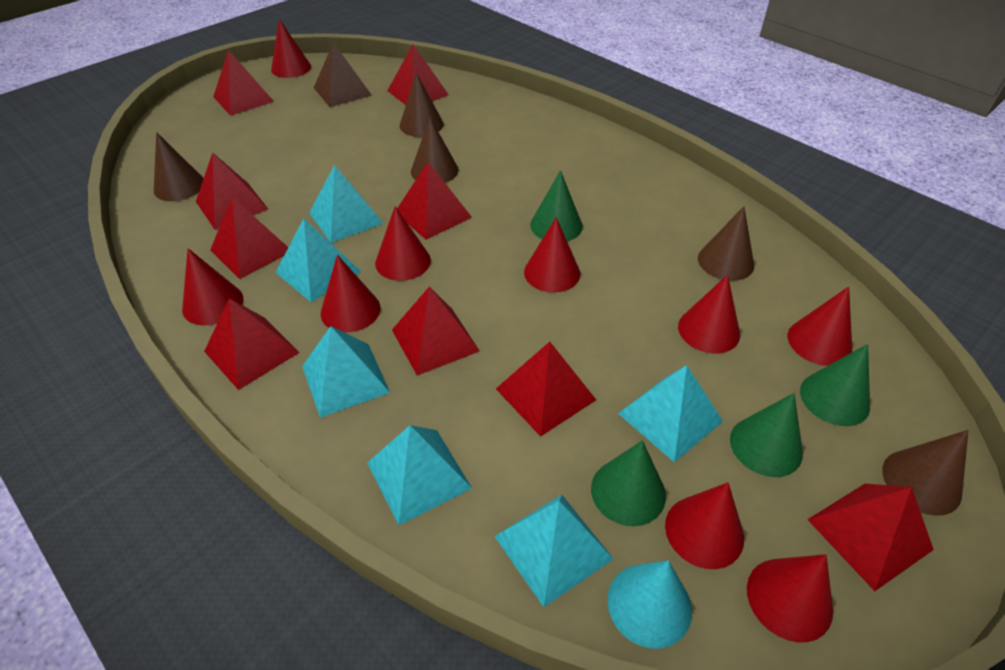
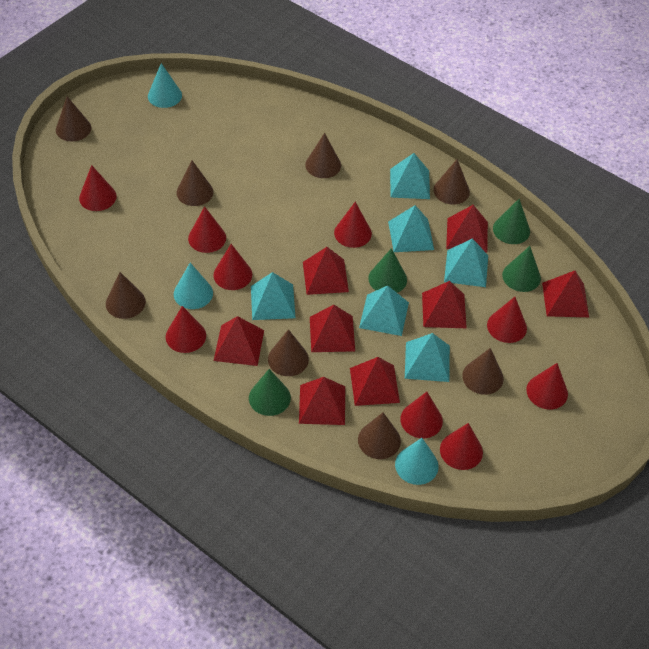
brown cone: [154,132,204,201] [400,73,444,137] [411,117,459,183] [698,206,754,281] [882,430,969,516] = 5 -> [56,97,91,141] [106,272,146,319] [177,161,213,206] [268,329,309,376] [305,133,341,178] [358,412,401,459] [433,159,470,204] [462,348,504,395] = 8
brown pyramid: [314,42,372,107] = 1 -> none = 0
red pyramid: [196,152,268,229] [204,298,300,390] [210,197,288,279] [213,50,274,116] [387,44,449,105] [392,287,480,375] [397,162,472,240] [496,342,596,437] [807,484,934,591] = 9 -> [214,316,264,366] [299,377,345,425] [303,247,349,295] [310,305,355,352] [350,357,400,406] [422,281,467,328] [446,205,488,252] [542,271,589,317] = 8
turquoise cone: [607,560,692,649] = 1 -> [148,63,182,108] [174,263,213,309] [395,438,439,485] = 3

